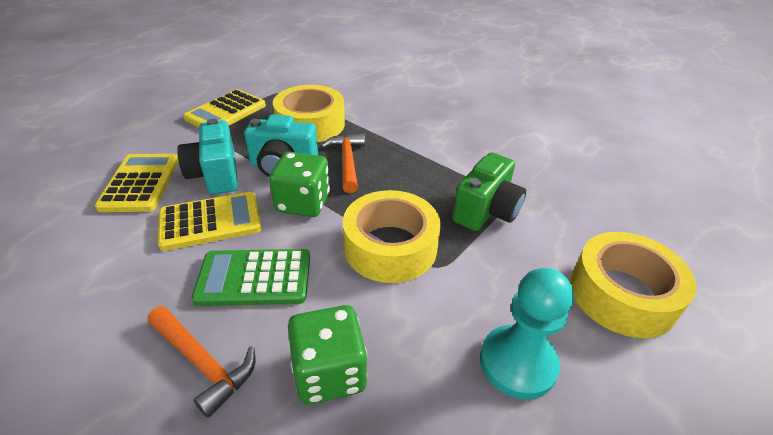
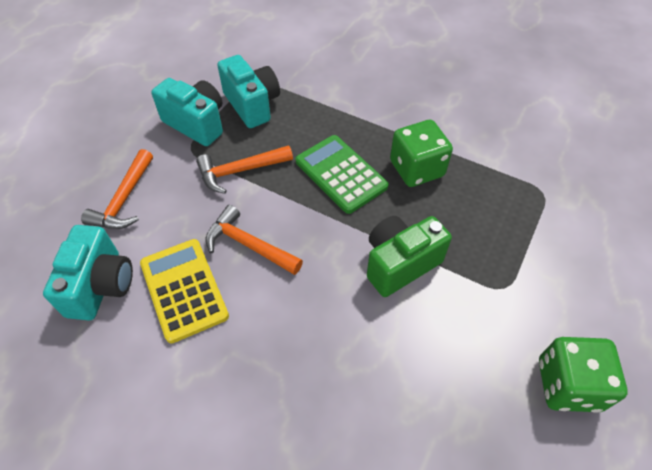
orange hammer: [147,306,255,418] [321,133,365,193] = 2 -> [81,149,153,229] [196,145,293,194] [206,205,303,275] = 3
turquoise camera: [177,118,238,194] [244,114,318,177] = 2 -> [43,225,133,321] [151,78,223,146] [217,55,280,128] = 3
turquoise pawn: [480,268,574,400] = 1 -> none = 0
yellow calculator: [95,154,179,212] [158,192,262,251] [183,89,266,128] = 3 -> [140,239,229,343] = 1
yellow tape: [273,85,345,143] [343,190,441,283] [570,232,697,338] = 3 -> none = 0

